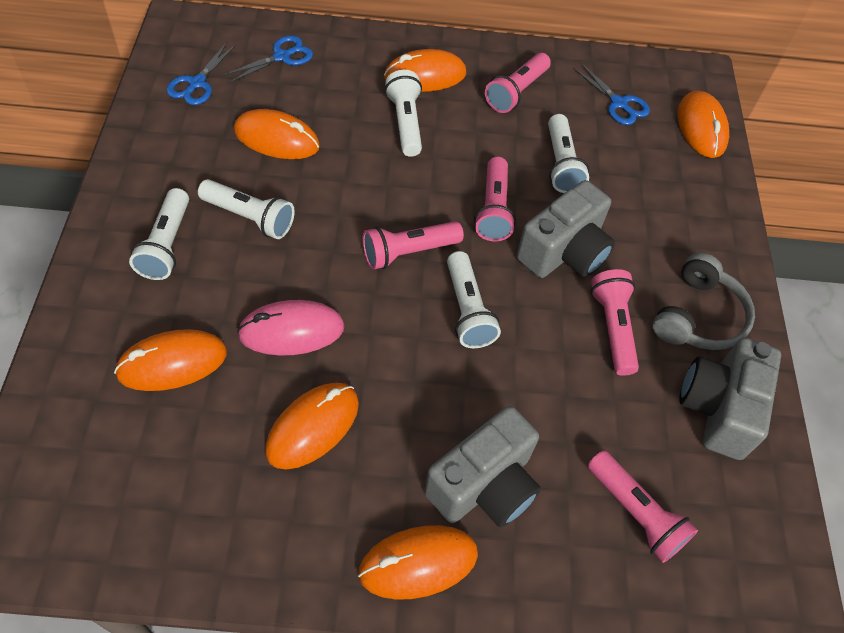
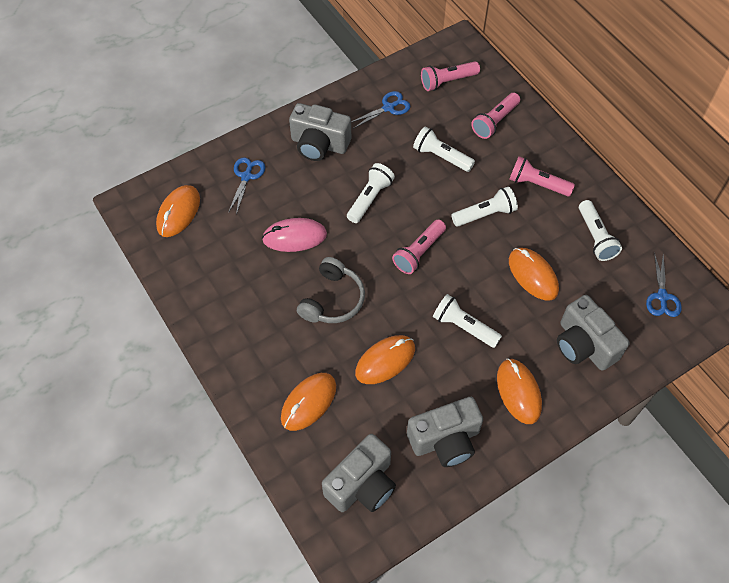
grey camera: [424,406,541,527] [516,180,615,278] [679,337,781,460] = 3 -> [289,103,351,161] [322,434,396,512] [407,397,483,467] [557,295,630,371] = 4
orange mouse: [114,329,227,391] [234,109,320,159] [265,383,359,470] [358,525,478,600] [384,49,466,92] [677,91,729,158] = 6 -> [156,185,200,237] [281,373,336,431] [355,335,415,384] [497,359,542,424] [509,248,559,301] = 5
pink flashlight: [362,221,464,270] [474,157,516,241] [485,53,551,113] [588,450,698,563] [591,269,639,376] = 5 -> [392,219,446,274] [421,61,480,91] [471,93,520,139] [509,156,575,196] = 4

